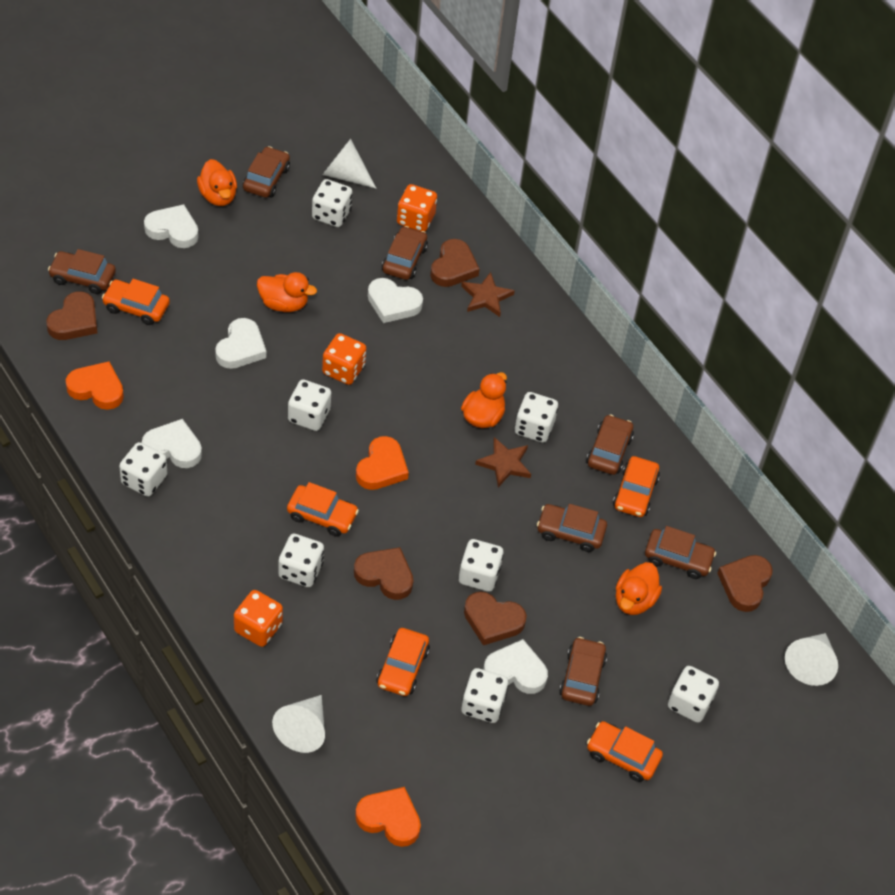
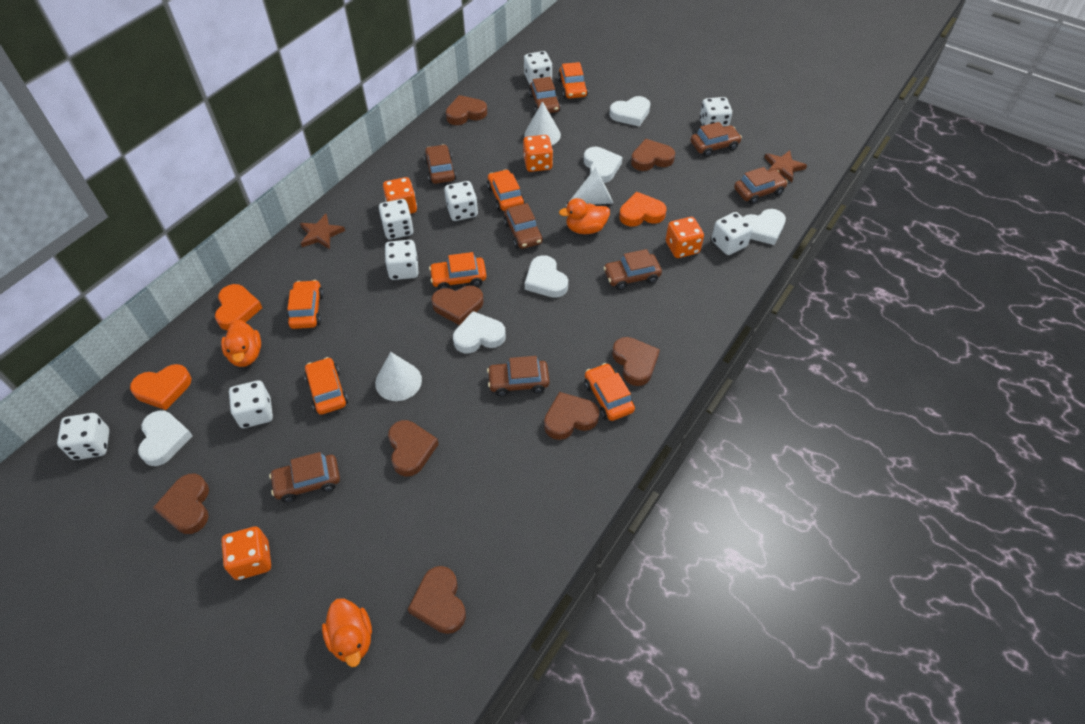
brown car: [48,249,116,294] [243,146,290,198] [382,226,428,280] [537,504,607,552] [559,637,607,706] [586,414,634,475] [645,526,716,579] = 7 -> [269,452,340,502] [424,144,457,184] [487,356,550,396] [504,203,543,249] [529,77,561,113] [603,249,662,290] [690,122,742,157] [734,167,788,204] = 8
brown heart: [46,291,97,340] [354,547,413,600] [430,239,480,287] [464,592,527,645] [717,555,773,612] = 5 -> [153,474,209,534] [388,420,439,476] [408,566,466,634] [431,286,484,325] [446,95,487,125] [544,392,599,440] [612,337,660,386] [631,139,675,171] = 8
orange car: [102,279,170,325] [287,482,359,536] [376,628,430,696] [587,721,663,782] [613,456,660,517] = 5 -> [287,280,324,329] [304,357,348,415] [429,252,486,289] [487,169,525,211] [558,62,588,99] [584,363,635,421] = 6
orange dice: [234,590,283,647] [322,333,366,385] [397,184,437,232] = 3 -> [221,527,271,580] [383,177,417,214] [523,135,553,172] [666,217,704,258] = 4
orange duck: [197,159,237,206] [257,272,317,312] [461,372,507,428] [616,562,662,615] = 4 -> [221,320,261,367] [322,598,372,667] [559,198,610,234] = 3
white heart: [142,419,202,468] [144,204,199,248] [215,318,266,369] [368,278,423,323] [483,639,548,694] = 5 -> [138,410,193,466] [453,311,506,353] [525,255,568,298] [584,147,622,183] [609,96,650,127] [743,209,786,245] = 6

